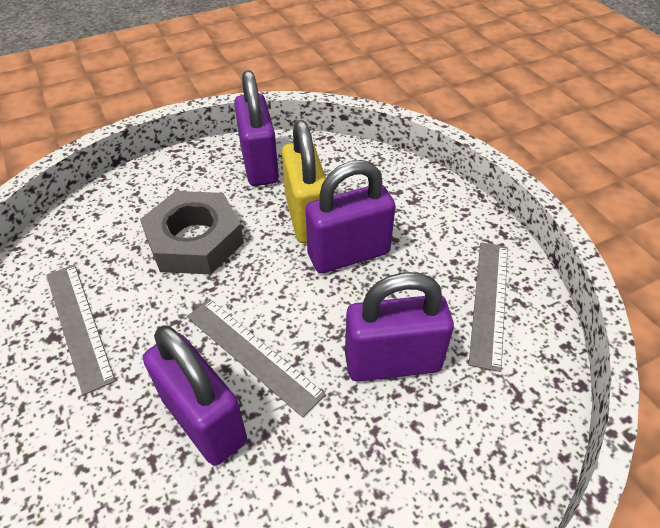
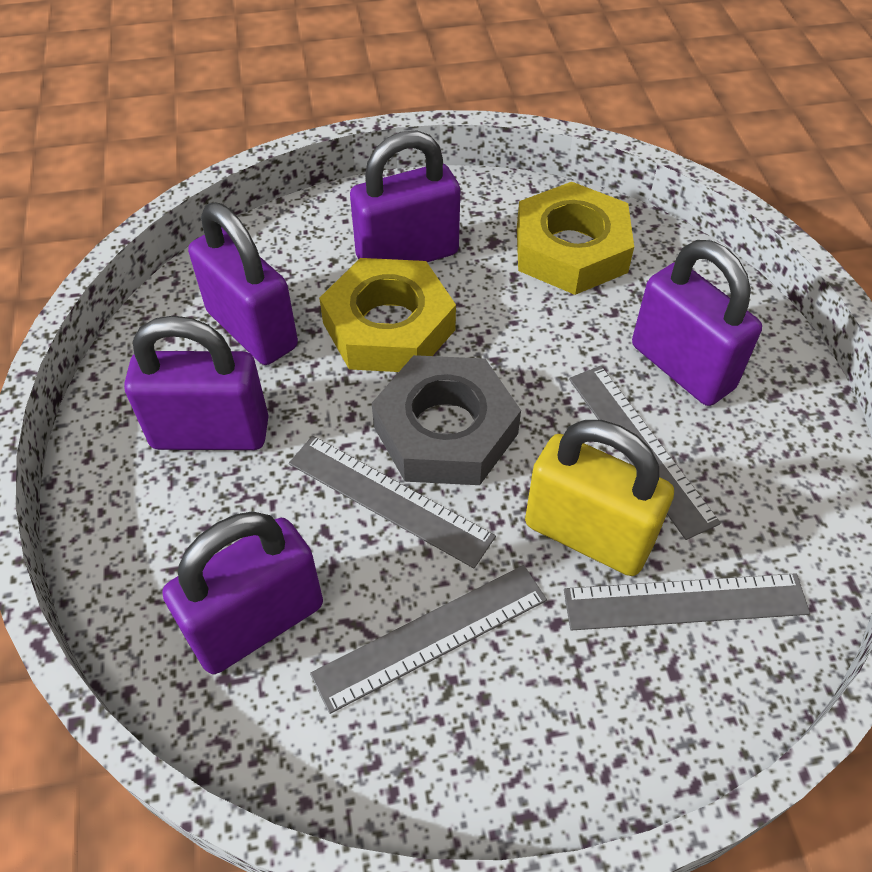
grey ruler: [46,265,116,395] [187,299,326,417] [469,242,508,372] = 3 -> [289,436,496,568] [310,565,547,714] [564,573,810,630] [569,366,721,540] = 4
purple padlock: [143,325,247,466] [234,70,279,186] [305,160,396,273] [345,272,454,382] = 4 -> [124,316,268,450] [162,511,323,674] [188,203,298,365] [350,130,460,262] [632,240,762,406] = 5
yellow nut: none = 0 -> [319,258,456,372] [517,182,634,295] = 2

